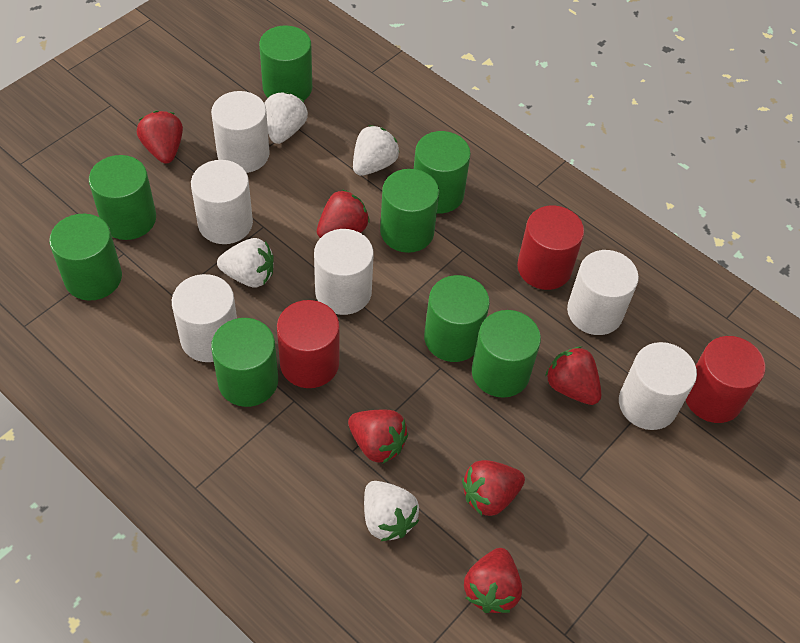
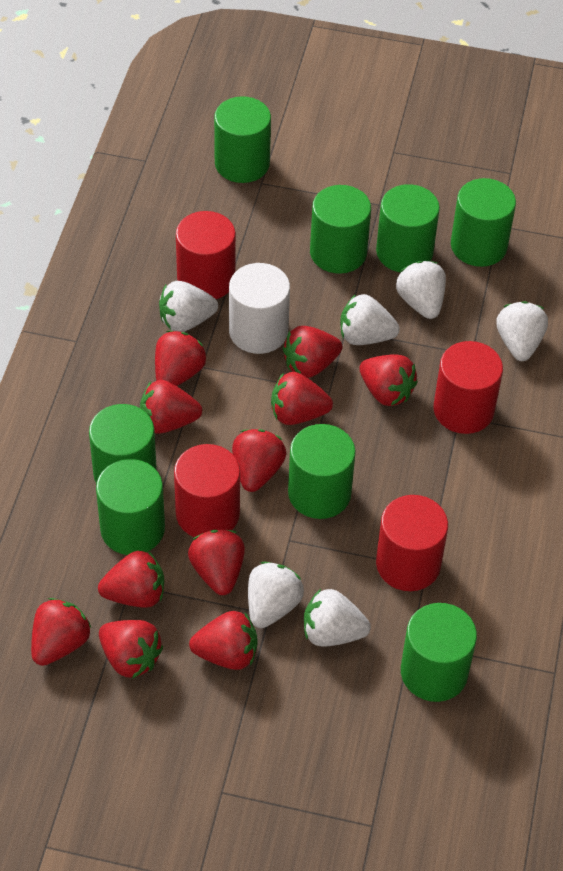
red cylinder: [277,300,340,388] [517,206,584,290] [686,336,765,423] = 3 -> [174,444,240,537] [176,211,236,299] [376,495,448,591] [433,341,503,434] = 4
red strawberry: [137,111,183,164] [317,189,370,238] [348,410,408,463] [462,460,525,516] [464,548,522,613] [545,346,601,405] = 6 -> [31,598,91,666] [98,551,164,608] [99,620,163,679] [140,380,202,434] [155,331,206,386] [188,530,245,595] [189,611,257,670] [232,429,286,492] [271,372,333,425] [283,326,342,378] [359,354,418,406] = 11
white cylinder: [172,274,237,362] [191,160,253,244] [211,91,270,173] [314,229,374,315] [567,250,639,335] [619,342,697,430] = 6 -> [229,263,290,354] = 1
white strawberry: [217,238,274,288] [264,92,308,144] [353,125,399,176] [364,481,419,541] = 4 -> [159,281,218,332] [248,562,304,628] [304,589,371,646] [340,294,400,345] [396,261,446,319] [496,301,548,361] = 6

